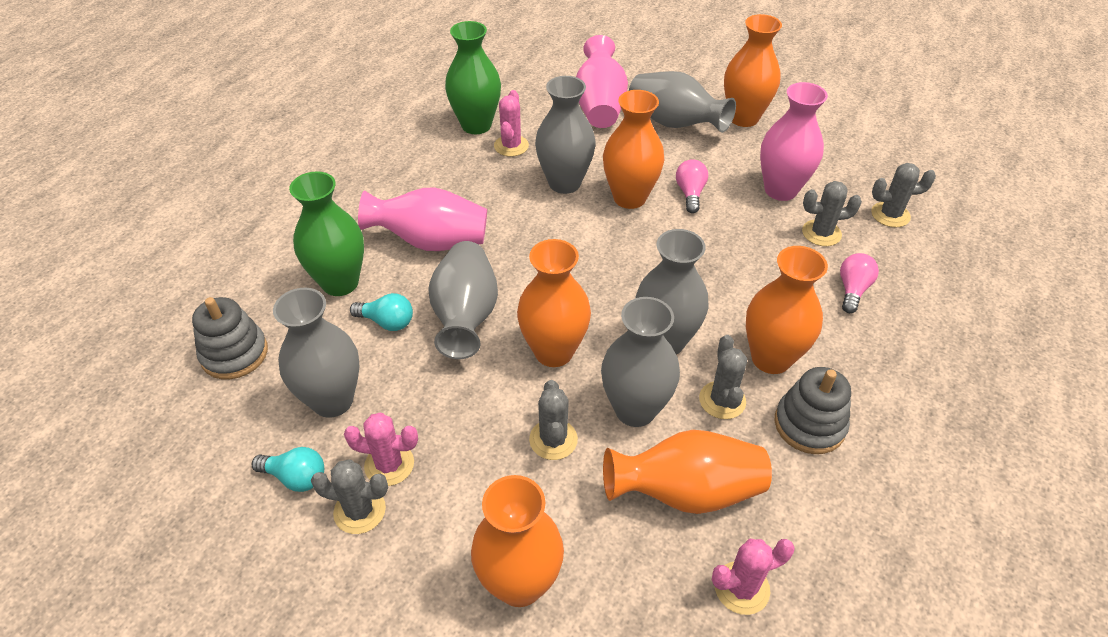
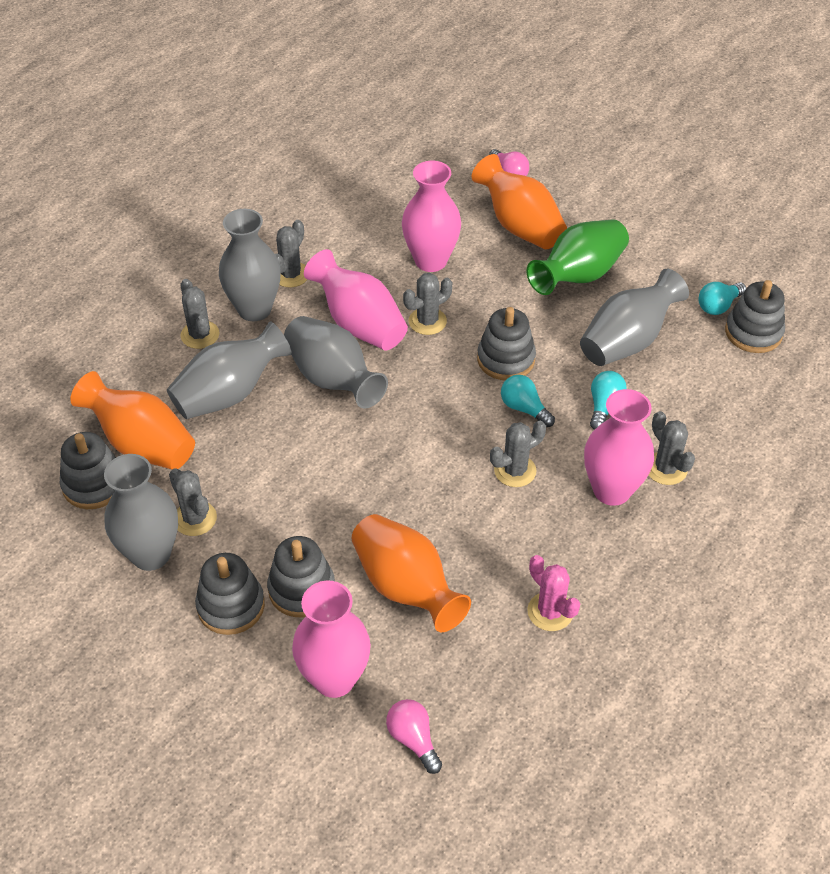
green vase: [289,171,364,296] [445,21,501,134] = 2 -> [527,219,629,295] = 1
grey cactus: [311,459,388,534] [529,380,578,460] [699,335,747,419] [802,181,862,246] [871,163,936,227] = 5 -> [169,468,217,536] [180,279,219,349] [275,220,307,287] [403,273,452,335] [490,421,546,487] [649,411,695,485] = 6
grey stacking toy: [192,297,268,379] [775,367,851,454] = 2 -> [60,432,116,509] [195,553,265,635] [267,536,335,617] [477,307,536,380] [725,280,785,353] = 5
grey vase: [273,288,360,418] [428,241,498,359] [535,76,596,194] [601,297,680,427] [629,71,736,133] [635,229,709,355] = 6 -> [104,454,178,571] [167,321,292,419] [219,209,281,321] [284,316,388,408] [580,269,689,366] = 5
orange vase: [471,475,564,607] [517,239,591,367] [603,90,664,209] [603,430,772,514] [724,14,782,127] [746,246,828,374] = 6 -> [70,371,195,469] [351,514,471,632] [472,154,567,249] = 3
pink cactus: [344,413,418,486] [494,90,529,157] [712,539,795,615] = 3 -> [527,555,580,631] = 1
pink vase: [358,187,487,251] [576,35,628,128] [760,82,828,201] = 3 -> [292,581,371,698] [304,249,408,350] [402,161,461,272] [584,389,654,506] = 4
turquoise light bulb: [252,447,324,492] [350,293,413,331] = 2 -> [501,375,555,427] [590,371,627,430] [698,282,746,315] = 3

